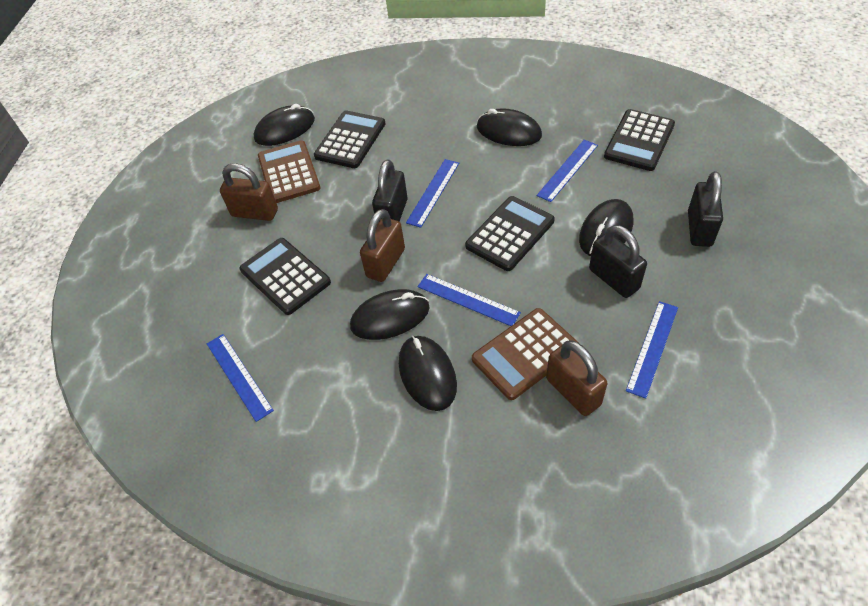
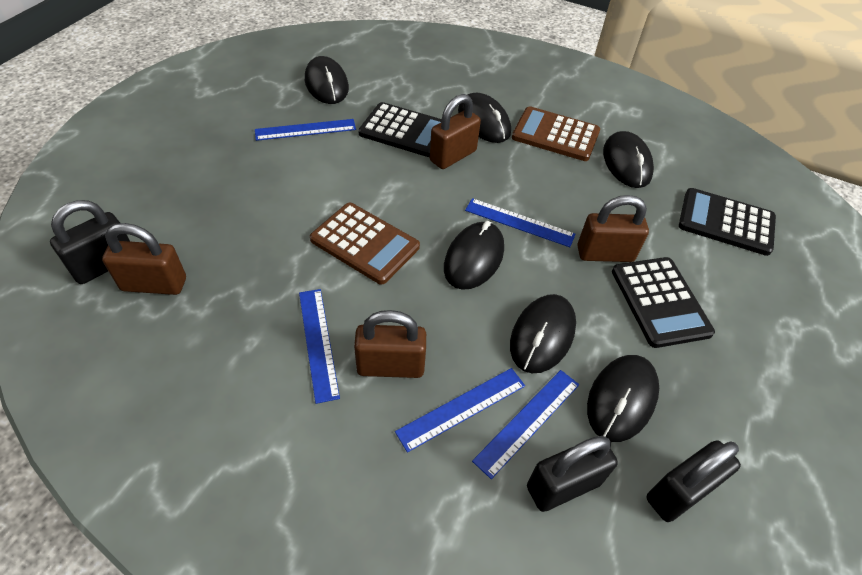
black calculator: [239,238,331,315] [314,110,386,168] [465,196,555,271] [604,109,675,171] = 4 -> [358,102,442,157] [612,257,715,348] [679,188,776,256] = 3
black mouse: [254,104,315,146] [350,289,430,340] [399,336,457,411] [477,108,542,146] [579,199,633,256] = 5 -> [305,56,349,104] [444,221,504,290] [458,93,511,143] [510,294,576,373] [587,355,659,442] [603,131,654,188] = 6
brown padlock: [220,163,278,221] [360,209,405,282] [546,340,607,416] = 3 -> [102,223,186,295] [354,310,426,378] [430,94,481,169] [577,195,649,262] = 4

